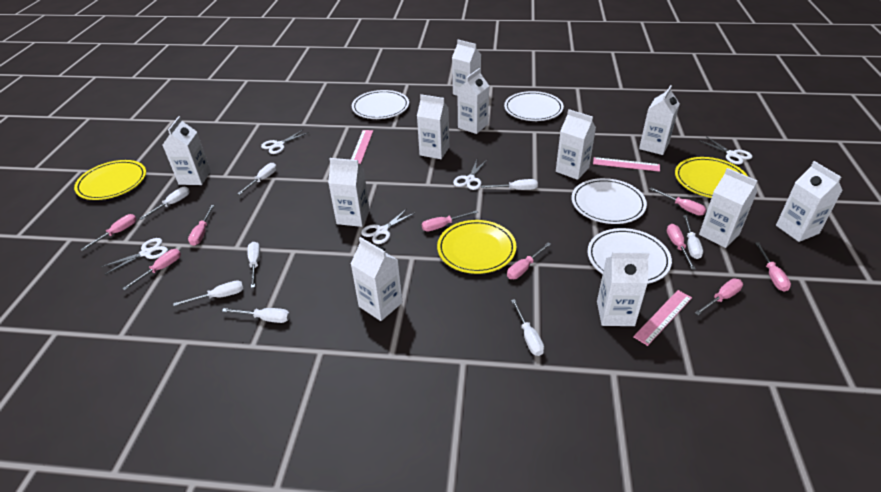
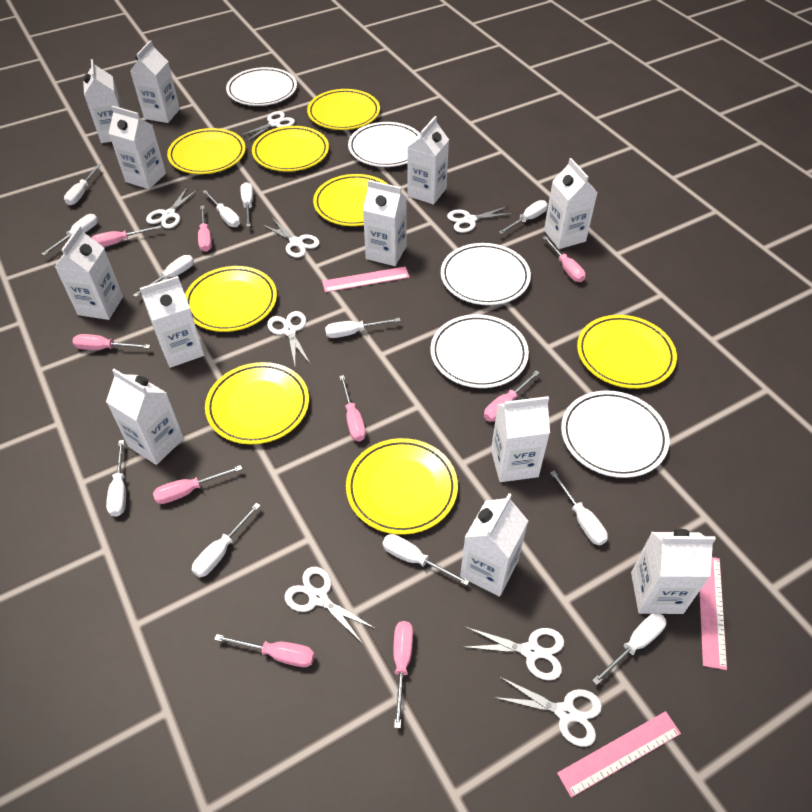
white carton: [163,116,211,185] [328,158,370,227] [351,237,403,321] [417,94,449,159] [452,40,481,96] [457,68,489,134] [556,109,596,180] [597,252,650,326] [639,85,680,155] [699,168,758,248] [776,161,843,242] = 11 -> [55,226,123,320] [83,59,123,143] [106,369,184,465] [109,106,166,189] [130,40,180,123] [140,276,204,368] [363,180,407,266] [407,116,449,205] [460,493,528,597] [491,396,550,482] [544,158,598,249] [631,529,716,614] = 12
white plate: [352,90,409,119] [504,91,564,121] [572,178,647,224] [588,228,672,284] = 4 -> [226,67,297,106] [348,122,420,167] [431,314,529,388] [441,243,531,305] [561,390,670,478] = 5
white scissors: [101,238,168,274] [261,130,309,154] [361,210,415,244] [453,160,487,190] [699,137,753,165] = 5 -> [146,188,198,229] [239,111,295,142] [261,218,320,258] [267,311,311,365] [285,567,376,644] [447,206,514,233] [464,627,564,680] [493,677,602,747] = 8
white screwdriver: [139,187,190,220] [173,280,244,306] [222,308,290,323] [237,163,277,195] [247,242,260,288] [481,179,538,190] [511,299,544,356] [683,215,703,259] = 8 -> [42,214,98,256] [64,164,101,205] [106,440,126,517] [133,255,194,297] [192,503,261,577] [202,190,240,227] [240,182,253,227] [325,318,401,338] [382,534,470,586] [499,200,548,234] [550,470,608,545] [592,613,666,685] = 12
yellow plate: [74,160,146,200] [437,220,516,274] [675,157,747,198] = 3 -> [167,128,246,174] [185,266,277,332] [205,362,309,444] [252,126,329,172] [307,89,380,130] [313,174,387,226] [346,438,458,535] [577,315,677,389] = 8

